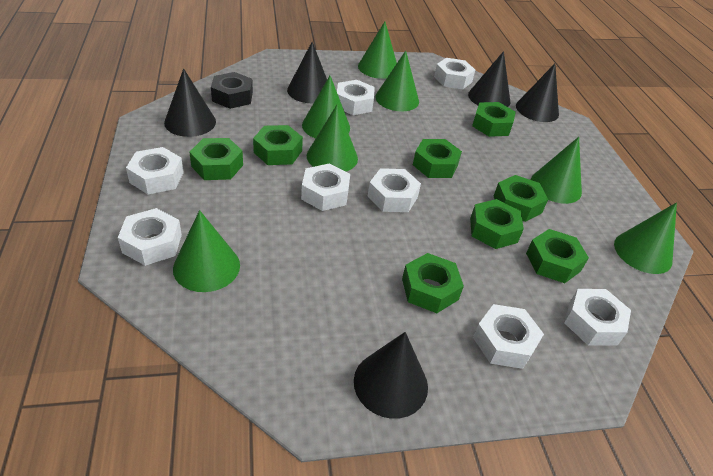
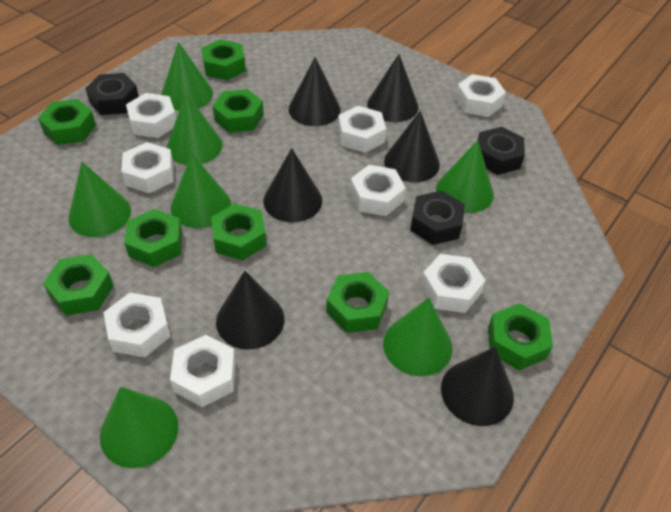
black cone: [164,68,216,137] [287,42,327,103] [354,332,428,419] [468,51,510,107] [516,64,559,122] = 5 -> [216,271,285,349] [263,148,322,222] [289,57,340,126] [367,54,418,122] [384,111,440,182] [441,347,514,426] = 6
black nut: [211,72,253,109] = 1 -> [85,73,139,115] [410,191,465,245] [477,127,525,175] = 3

